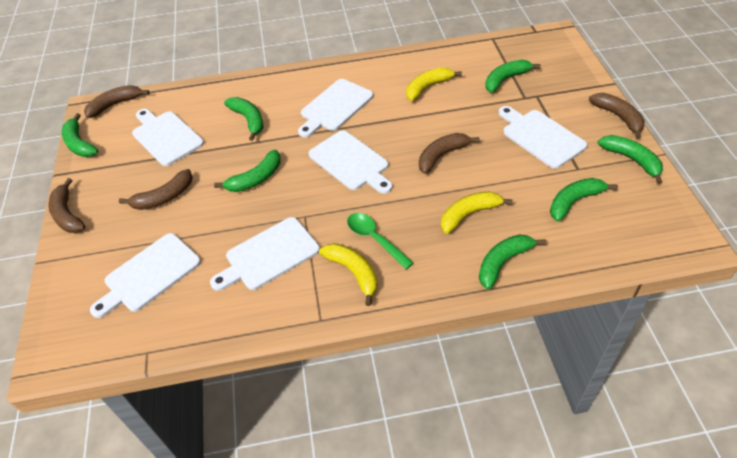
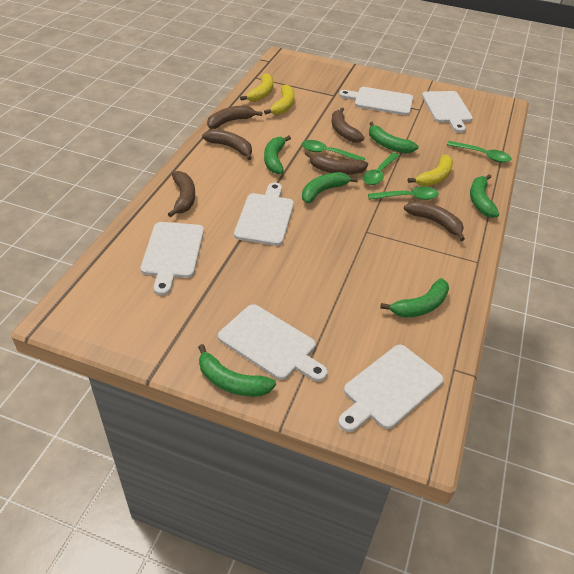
brown banana: [48,178,85,233] [84,85,149,118] [119,169,193,210] [419,133,479,174] [589,93,645,139] = 5 -> [168,171,195,217] [202,129,252,160] [207,106,262,129] [305,151,368,175] [331,108,365,143] [404,201,465,241] = 6
green banana: [62,113,98,157] [214,150,281,192] [224,97,263,141] [479,235,546,289] [485,59,541,93] [550,178,618,222] [598,135,663,184] = 7 -> [198,344,276,397] [264,136,291,174] [302,172,358,203] [369,122,419,154] [380,278,449,318] [470,174,499,218] = 6
green spoon: [347,213,414,269] = 1 -> [302,140,365,161] [363,153,399,185] [368,186,439,200] [447,141,512,163] = 4

